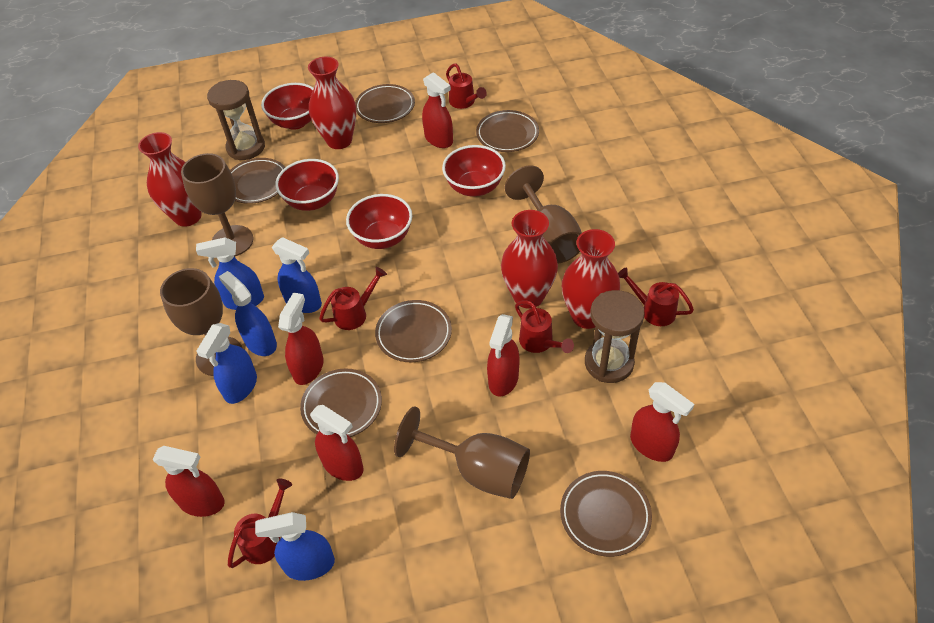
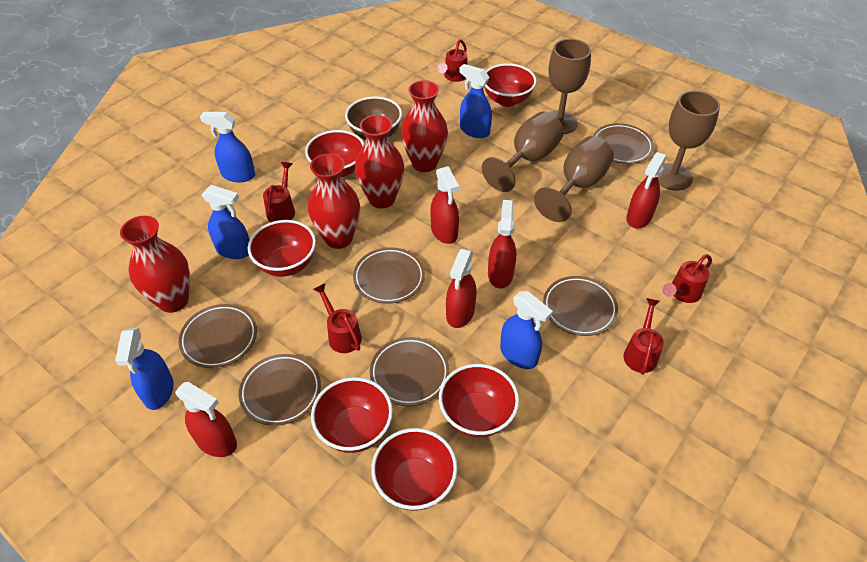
brown bowl: none = 0 -> [345,96,402,140] = 1
brown hourglass: [207,80,265,160] [585,290,645,383] = 2 -> none = 0
red bowl: [261,83,314,130] [275,159,339,211] [346,194,412,249] [442,145,506,197] = 4 -> [248,220,316,277] [305,130,364,177] [311,377,393,453] [371,428,457,511] [439,364,519,437] [484,63,537,107] = 6
red spray bottle: [153,446,225,517] [278,292,323,385] [310,405,364,481] [422,72,453,148] [487,314,520,397] [630,382,694,462] = 6 -> [175,382,237,457] [431,166,459,244] [446,249,476,328] [488,200,516,289] [627,152,667,228] = 5

